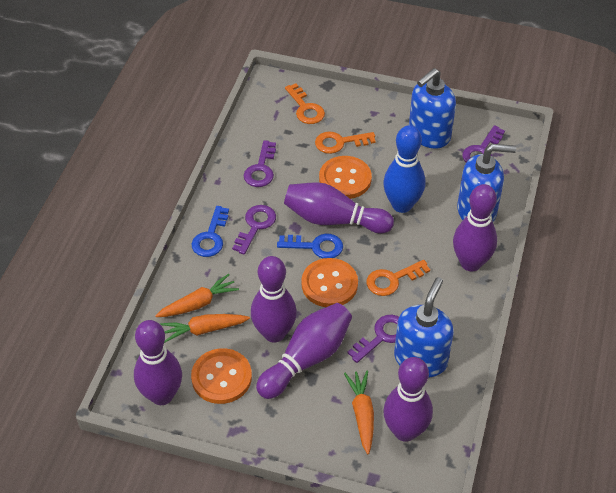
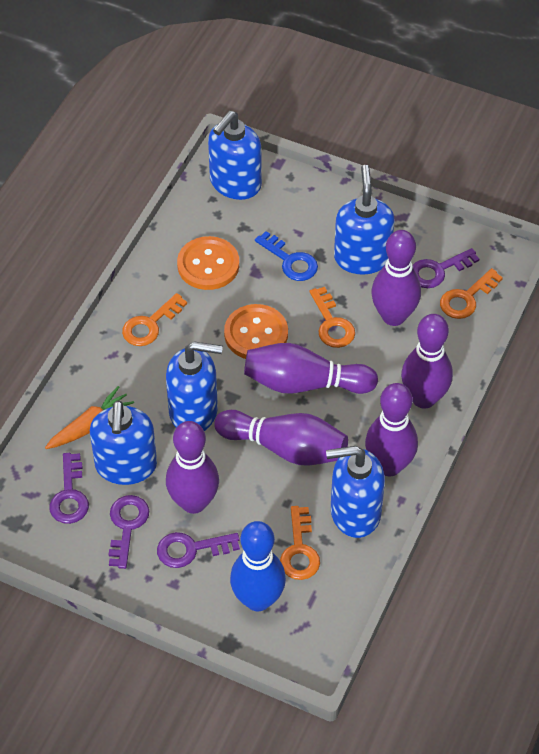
blue key: [191,206,229,257] [277,234,343,258] = 2 -> [255,231,318,281] = 1
blue soap dispenser: [394,277,454,377] [409,68,456,149] [457,144,516,222] = 3 -> [90,400,157,485] [166,341,223,431] [208,111,262,200] [326,446,385,538] [334,165,395,275] = 5
orange button: [191,348,252,404] [301,258,358,307] [319,156,372,199] = 3 -> [177,236,239,290] [224,304,288,359] = 2
orange carrot: [155,274,239,317] [160,314,250,343] [344,371,374,454] = 3 -> [45,386,134,449] = 1
orange key: [285,83,325,124] [315,131,376,154] [366,260,430,296] = 3 -> [122,293,187,346] [280,506,320,580] [310,287,355,348] [440,268,503,319] = 4

